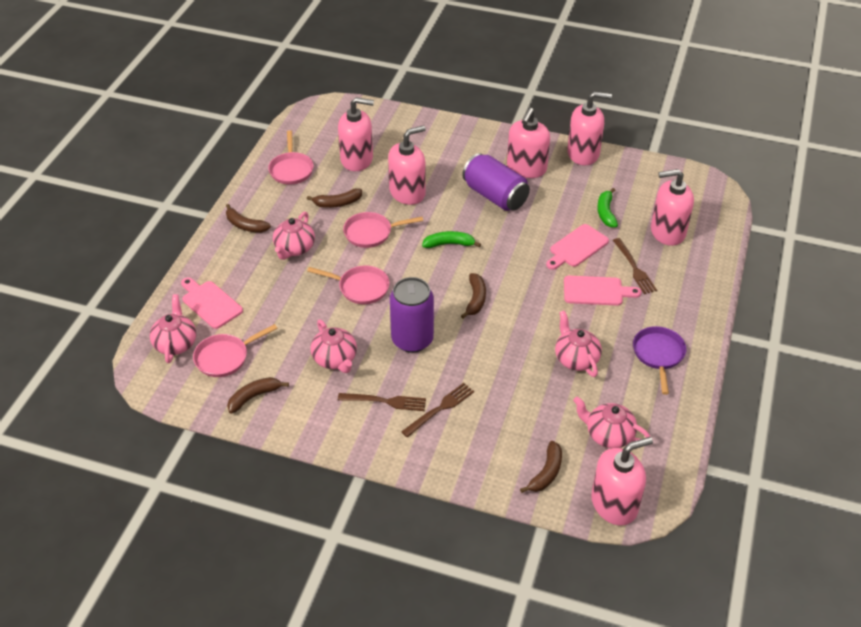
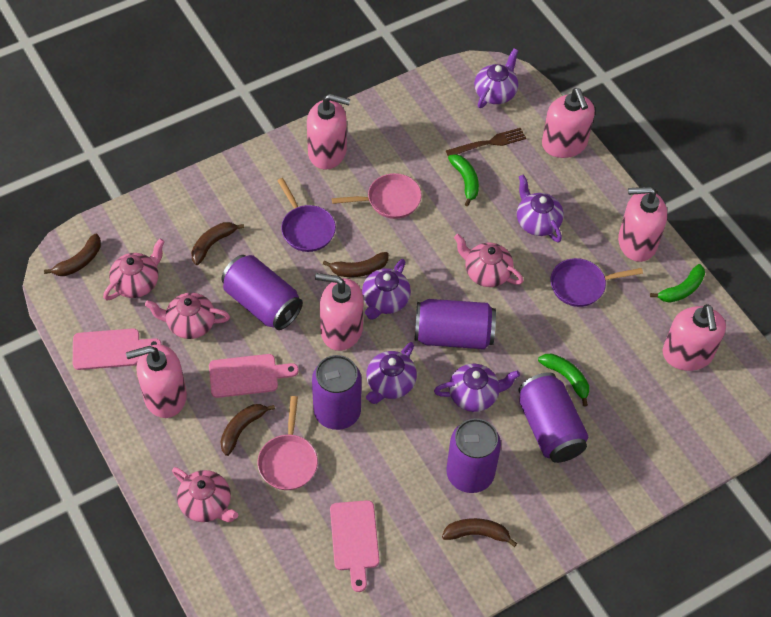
brown fork: [338,393,426,411] [401,383,474,437] [613,238,657,294] = 3 -> [446,128,526,156] = 1
green banana: [422,231,481,248] [597,188,618,228] = 2 -> [448,154,479,207] [538,353,589,407] [650,264,705,303] = 3
pink pan: [193,324,277,377] [268,130,314,185] [307,265,390,304] [343,212,423,248] = 4 -> [257,396,318,490] [332,173,422,219] = 2
pink teapot: [150,294,196,363] [273,212,315,260] [311,320,357,373] [555,310,602,377] [573,396,650,449] = 5 -> [103,239,165,300] [145,293,230,339] [172,467,238,522] [454,234,524,287] = 4
purple can: [390,277,434,353] [462,153,530,211] = 2 -> [221,255,303,330] [312,355,362,430] [415,299,496,349] [446,418,501,493] [518,372,588,463] = 5
purple pan: [633,326,686,395] = 1 -> [277,178,336,252] [551,258,643,307] = 2
purple teapot: none = 0 -> [362,259,411,320] [366,342,417,404] [434,364,520,412] [474,48,519,108] [517,174,564,243] = 5

